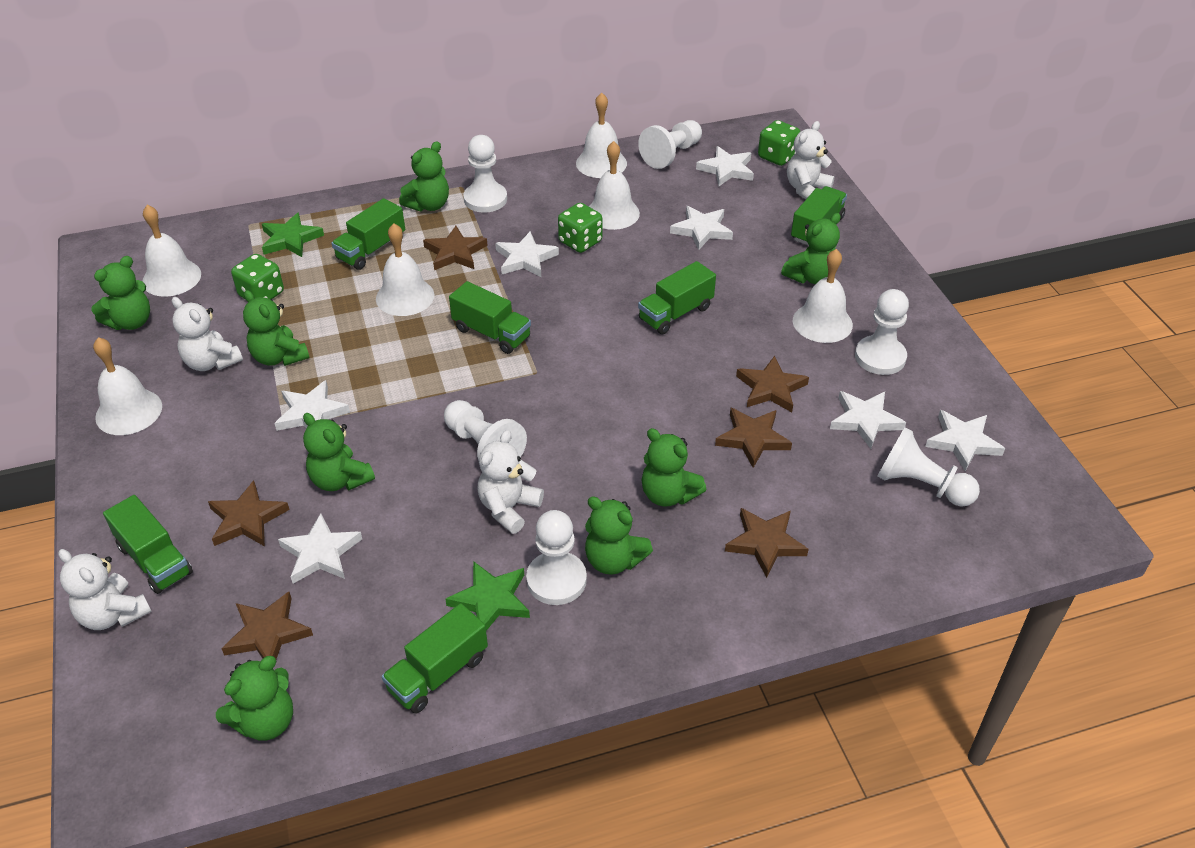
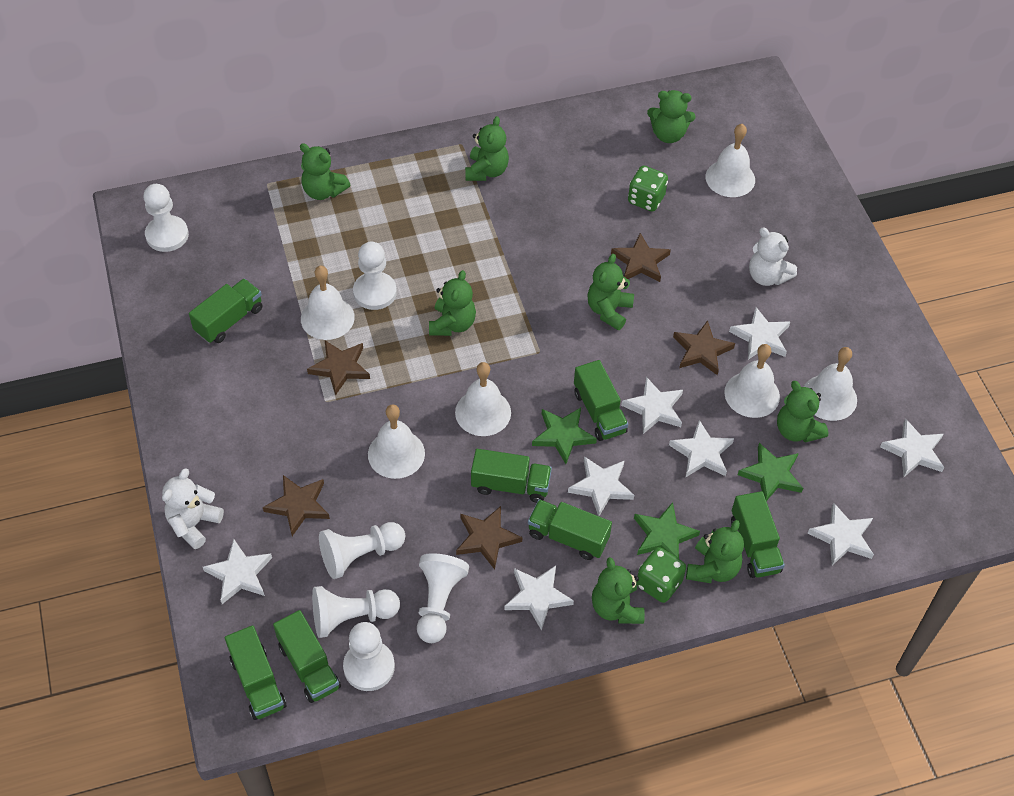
brown star: [208,480,290,546] [221,592,313,659] [423,226,488,270] [715,408,792,468] [725,508,809,578] [736,356,809,412] = 6 -> [263,475,330,536] [307,340,370,395] [456,506,522,570] [611,233,671,282] [673,320,735,375] = 5
green dice: [231,254,284,299] [558,203,602,253] [758,120,800,166] = 3 -> [628,166,668,212] [636,547,686,603] = 2
green star: [262,213,324,257] [445,561,530,631] = 2 -> [532,408,597,464] [634,502,700,559] [738,443,803,501] = 3
green truck: [103,495,193,594] [332,198,405,270] [382,603,488,714] [449,281,531,354] [638,261,716,334] [791,186,847,246] = 6 -> [189,278,262,343] [225,625,287,720] [273,610,341,703] [471,449,552,503] [528,499,612,560] [574,360,628,441] [731,491,785,578] = 7
white star: [274,380,350,431] [278,513,362,584] [495,231,559,277] [670,206,733,250] [696,146,754,186] [830,391,906,449] [925,410,1005,471] = 7 -> [203,539,272,604] [504,565,574,631] [568,456,634,516] [621,377,683,434] [669,420,734,478] [729,307,790,360] [808,503,874,565] [880,419,945,477] = 8
white teddy bear: [58,549,152,630] [172,297,243,371] [477,430,544,534] [787,121,835,199] = 4 -> [162,468,224,549] [749,227,797,286] = 2

